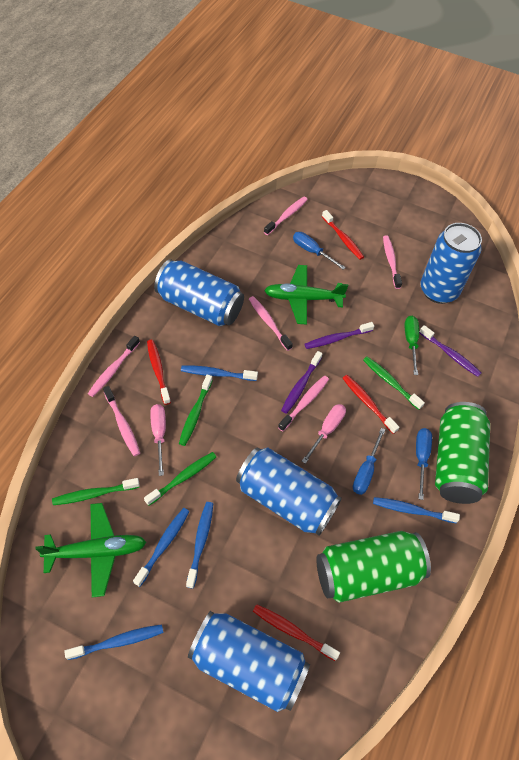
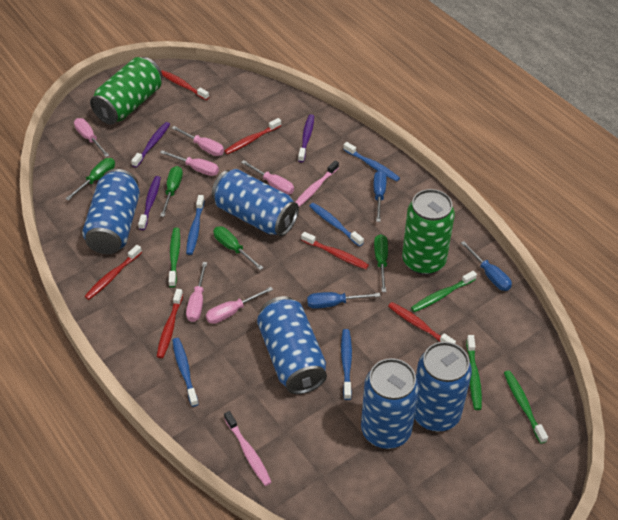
blue can: [154,259,244,326] [188,611,310,712] [236,447,342,536] [421,223,482,304] = 4 -> [82,169,140,254] [212,169,299,236] [257,296,327,394] [361,358,419,449] [414,342,472,432] = 5
green plane: [35,503,146,598] [264,265,348,325] = 2 -> none = 0
green screwdriver: [404,316,419,375] = 1 -> [65,158,115,201] [160,166,183,217] [213,226,263,270] [374,234,388,292] = 4
pink screwdriver: [150,404,166,476] [302,404,346,464] = 2 -> [74,118,110,157] [160,150,219,176] [172,126,224,156] [186,262,207,322] [206,287,273,324] [241,160,294,195] = 6
pink toothbrush: [88,336,140,397] [103,386,140,456] [249,296,293,351] [264,197,308,235] [278,375,329,431] [383,235,402,289] = 6 -> [224,411,272,486] [295,161,339,207] = 2
red toothbrush: [147,340,171,405] [253,604,340,661] [322,210,364,260] [343,375,399,434] = 4 -> [84,245,142,300] [157,289,183,358] [161,70,209,100] [224,118,281,155] [301,232,369,269] [388,302,456,344] = 6

